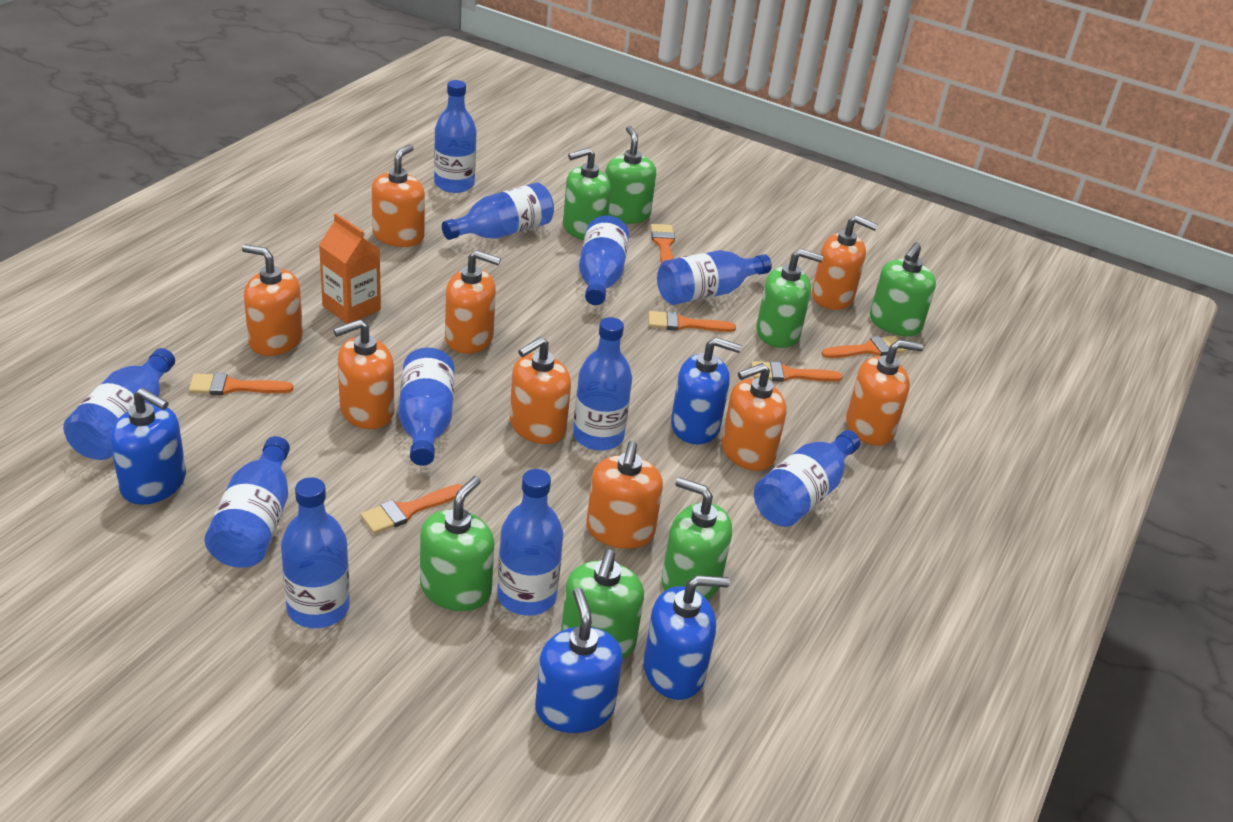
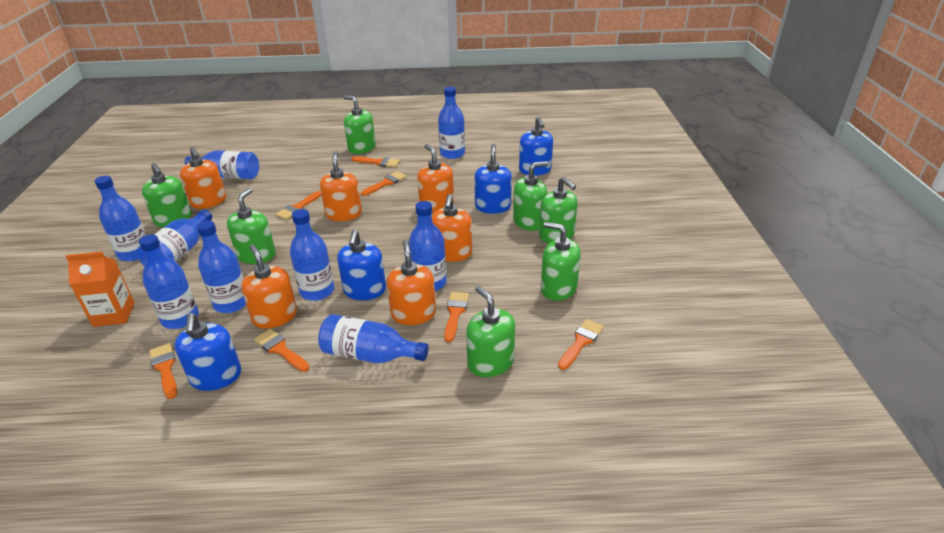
blue bottle: [63,348,175,460] [204,436,290,568] [281,477,350,628] [399,348,455,466] [434,80,476,193] [442,183,554,240] [497,469,563,616] [573,317,632,451] [579,215,629,305] [657,250,772,305] [754,430,860,527] = 11 -> [95,176,146,261] [137,209,212,266] [139,234,199,329] [185,150,259,179] [196,220,246,313] [290,209,334,301] [318,314,429,363] [409,201,447,291] [438,87,465,159] = 9
orange brush: [189,373,293,395] [361,484,463,534] [649,311,736,332] [651,224,675,264] [751,361,843,382] [821,336,906,358] = 6 -> [149,343,177,399] [254,329,310,372] [276,191,321,220] [351,156,400,168] [361,171,406,196] [444,292,469,342] [558,319,604,370] = 7
orange soap dispenser: [242,244,303,356] [333,319,394,429] [372,145,425,247] [445,250,501,354] [510,337,571,444] [586,441,663,549] [721,363,787,471] [812,215,878,310] [846,340,924,446] = 9 -> [180,147,226,209] [241,244,297,329] [320,151,362,221] [387,240,436,325] [417,144,454,213] [432,194,472,262] = 6

